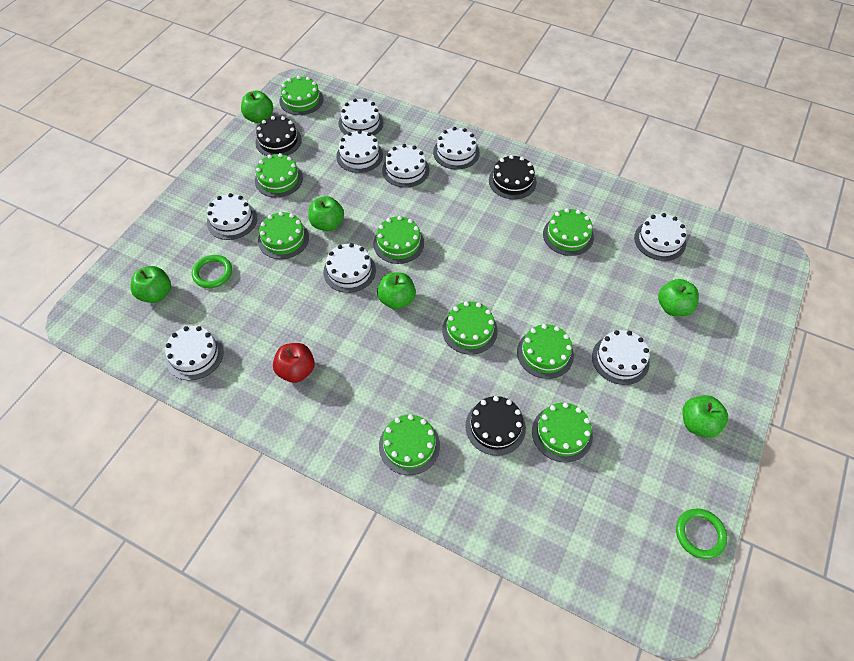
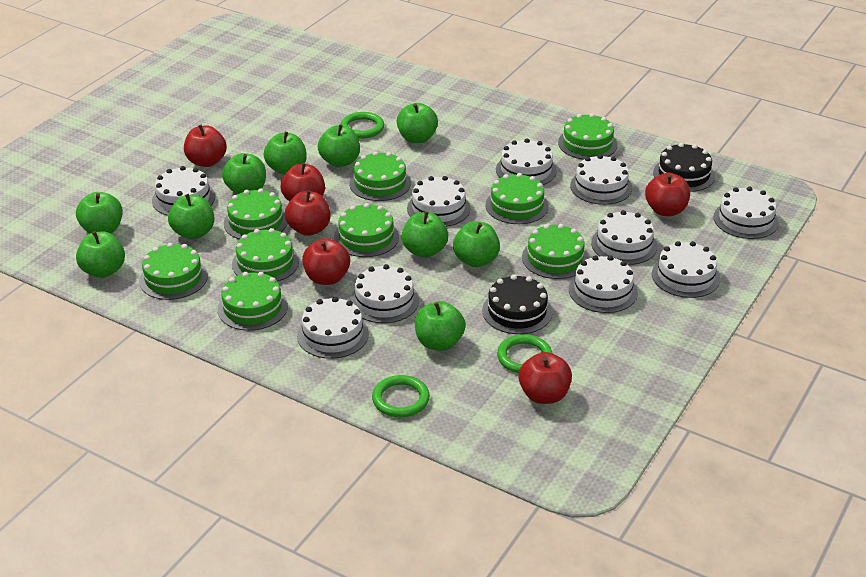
black cake: [255,116,302,156] [465,396,526,456] [489,155,537,199] = 3 -> [482,274,552,334] [653,143,715,192] = 2
green apple: [131,266,171,303] [241,91,273,123] [308,196,344,231] [377,272,416,310] [658,279,699,316] [683,395,728,438] = 6 -> [76,192,123,234] [76,231,125,278] [168,194,215,239] [222,153,266,194] [264,132,307,175] [318,124,360,167] [397,103,438,143] [402,211,448,258] [415,301,465,351] [453,221,500,267] = 10
green ring: [192,255,232,288] [676,509,727,559] = 2 -> [341,112,384,139] [372,375,430,417] [497,334,552,373] = 3
red apple: [273,343,315,383] = 1 -> [184,125,227,167] [281,163,325,201] [285,190,331,236] [302,238,350,285] [518,352,572,404] [645,173,690,216] = 6
white cake: [165,326,224,381] [207,193,257,240] [323,243,376,293] [336,130,383,173] [339,98,383,135] [382,144,429,188] [433,127,480,170] [592,330,650,385] [634,213,687,261] = 9 -> [152,166,215,216] [297,297,369,359] [350,264,419,323] [407,176,470,227] [496,139,557,185] [569,255,638,313] [570,154,632,205] [591,210,657,265] [652,241,720,298] [714,186,779,239] = 10

